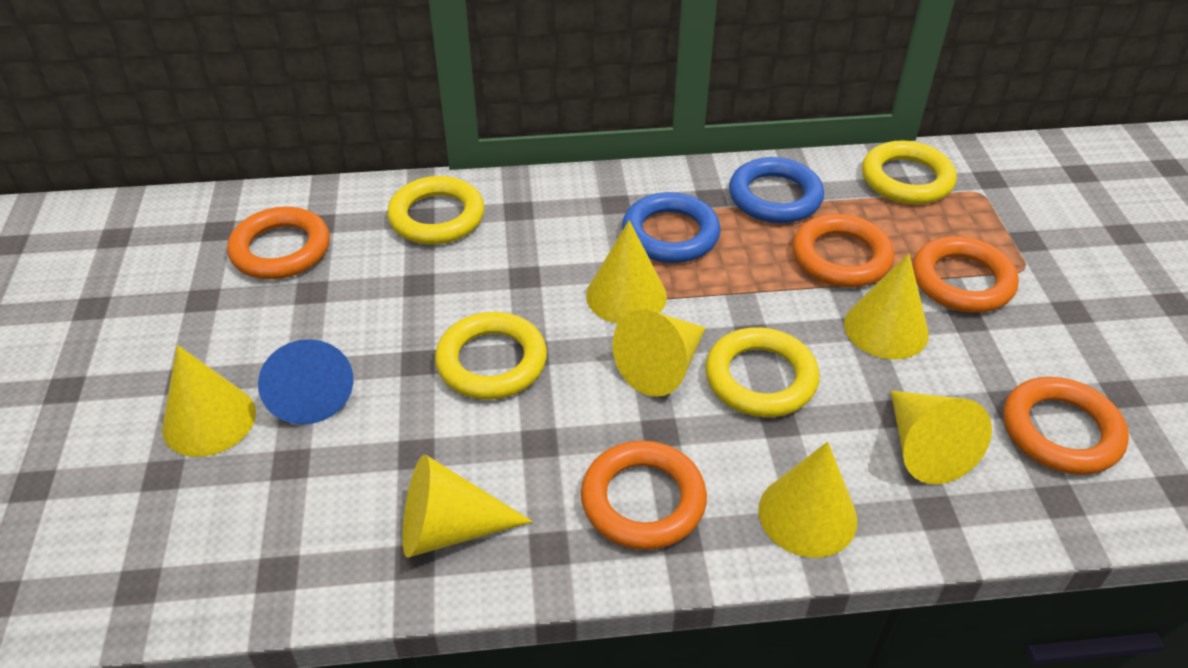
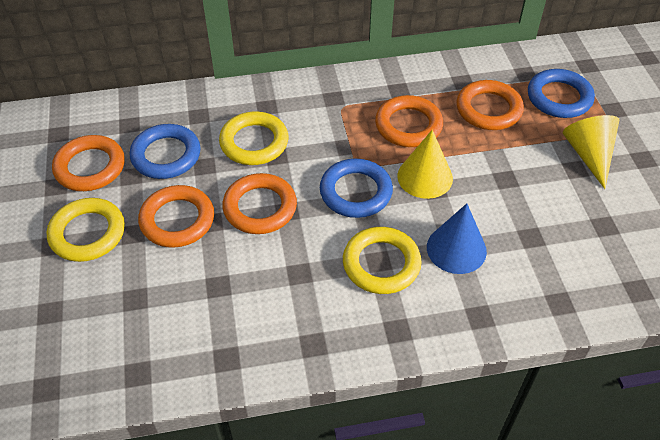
blue ring: [622,192,721,263] [729,157,824,223] = 2 -> [130,124,201,179] [320,159,393,218] [528,69,595,118] = 3
yellow cone: [162,345,256,457] [402,455,533,558] [586,220,667,324] [612,310,706,397] [758,442,857,558] [844,253,929,360] [891,391,992,484] = 7 -> [397,130,453,199] [562,115,619,189] = 2
yellow ring: [387,176,485,245] [435,312,547,399] [705,327,819,417] [862,140,957,205] = 4 -> [47,198,125,262] [219,111,288,165] [343,227,422,294] = 3

